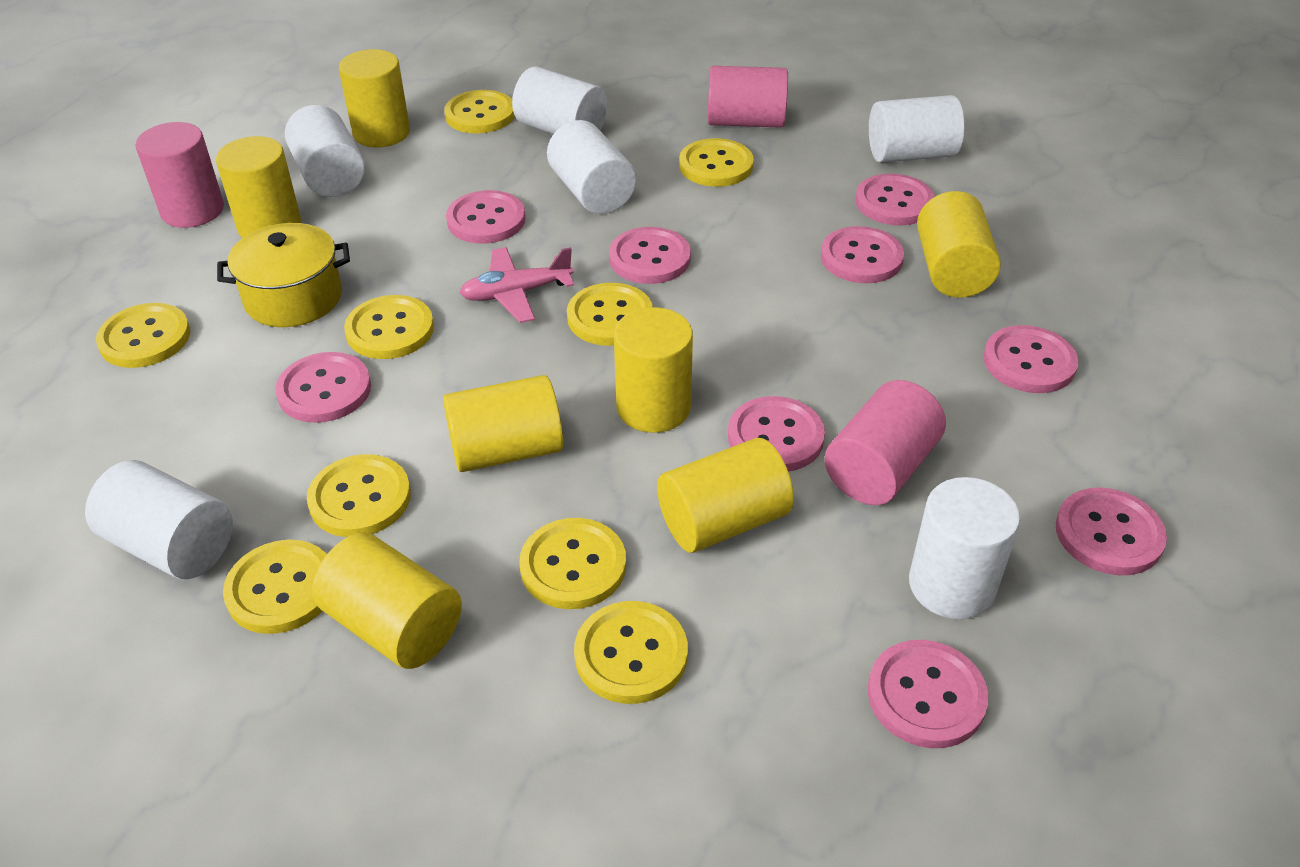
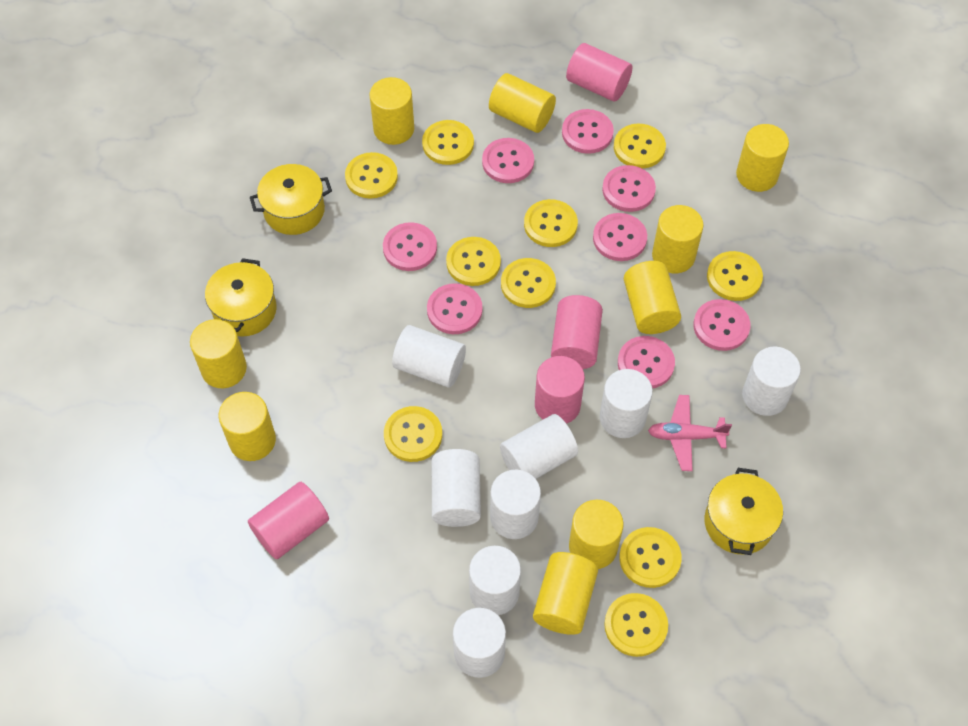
pink button: [275,352,371,423] [446,190,526,244] [609,227,691,284] [728,396,825,472] [821,226,904,283] [856,174,935,226] [868,640,988,748] [983,325,1078,393] [1056,488,1167,575] = 9 -> [383,222,437,271] [427,283,483,334] [482,138,534,183] [562,109,614,154] [593,213,647,261] [602,165,656,212] [618,336,675,388] [693,299,750,351] = 8
pink cylinder: [135,122,224,228] [708,66,788,128] [824,380,946,505] = 3 -> [248,482,329,559] [535,356,585,424] [551,295,603,369] [566,43,632,102] = 4
white cylinder: [85,460,233,579] [285,105,365,197] [512,66,607,134] [547,120,636,214] [869,95,964,163] [909,477,1020,619] = 6 -> [392,325,466,388] [432,449,481,527] [453,608,506,678] [469,546,521,615] [490,470,541,539] [500,414,578,479] [600,369,653,438] [742,347,801,416] = 8
yellow button: [96,303,190,368] [223,540,327,634] [307,454,411,537] [344,295,434,359] [444,90,515,133] [519,518,626,609] [567,283,653,346] [574,601,688,704] [679,138,754,187] = 9 -> [345,152,398,199] [384,406,442,462] [422,120,474,165] [446,237,501,286] [501,258,556,308] [524,199,578,247] [604,593,668,657] [614,124,666,169] [619,527,682,588] [707,251,763,301] = 10
yellow cylinder: [216,136,301,238] [312,532,462,669] [339,49,410,147] [443,375,563,472] [614,307,693,433] [657,438,794,553] [917,191,1001,298] = 7 -> [190,319,247,388] [218,392,276,461] [369,77,414,145] [489,73,556,133] [533,552,598,635] [569,500,624,569] [624,261,681,334] [652,205,704,273] [736,124,789,192] = 9
yellow pot: [217,223,350,327] = 1 -> [205,258,277,336] [250,164,332,235] [705,468,783,555] = 3

